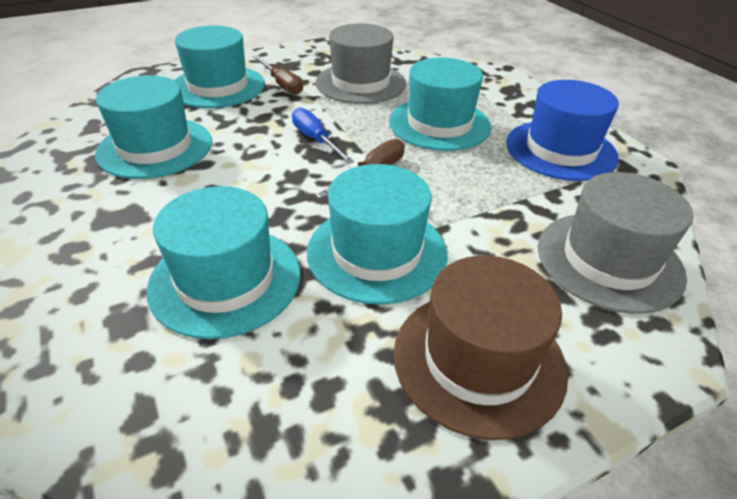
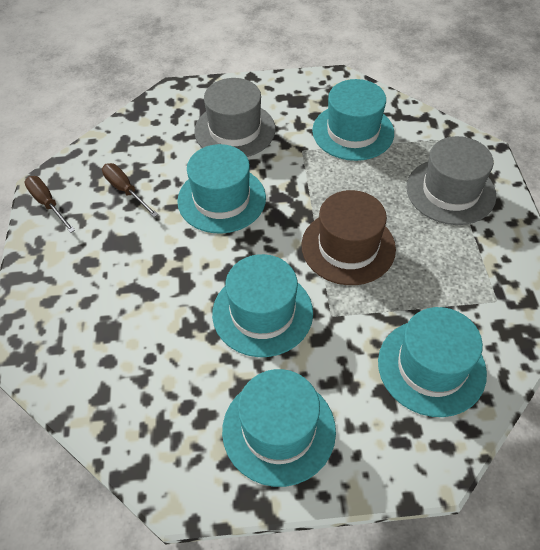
blue hat: [506,80,619,181] = 1 -> none = 0
blue screwdriver: [292,107,354,164] = 1 -> none = 0

